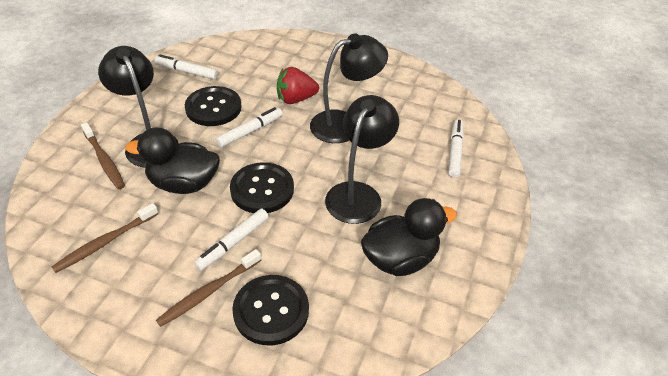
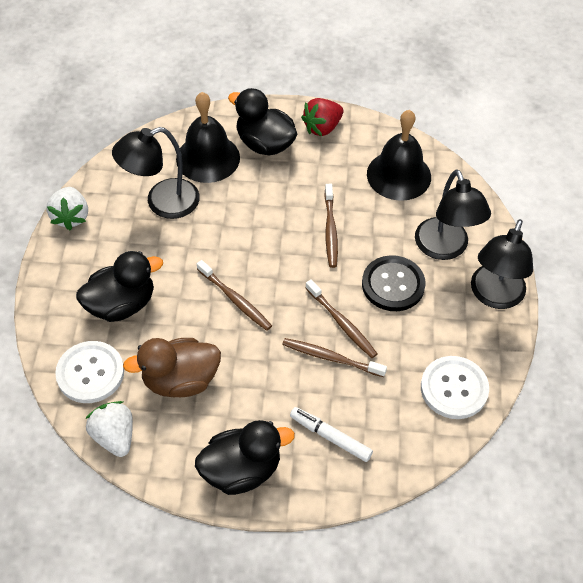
black bell: none = 0 -> [176,92,240,183] [367,110,431,201] = 2
black button: [185,86,242,126] [230,162,294,213] [232,275,309,346] = 3 -> [362,255,426,311] = 1
black duck: [125,127,220,194] [361,198,457,276] = 2 -> [76,251,163,322] [195,420,295,495] [228,88,297,155] = 3
brown duck: none = 0 -> [123,338,221,397] = 1
brown toothbrush: [52,203,158,273] [81,122,125,189] [156,249,261,327] = 3 -> [197,260,272,331] [282,338,387,377] [306,279,378,358] [324,184,338,268] = 4
white button: none = 0 -> [55,341,124,403] [421,356,489,419] = 2
white marker: [154,54,219,80] [194,209,269,270] [216,107,283,148] [448,119,464,178] = 4 -> [290,407,373,462] = 1
white strawberry: none = 0 -> [47,187,88,230] [85,401,133,457] = 2

